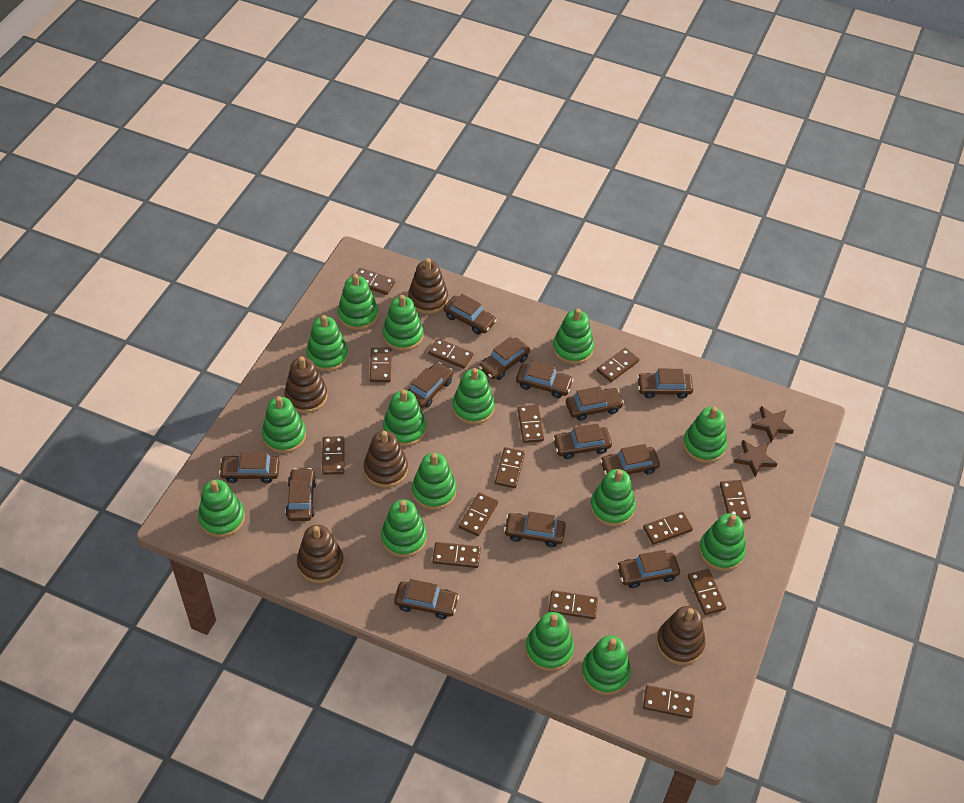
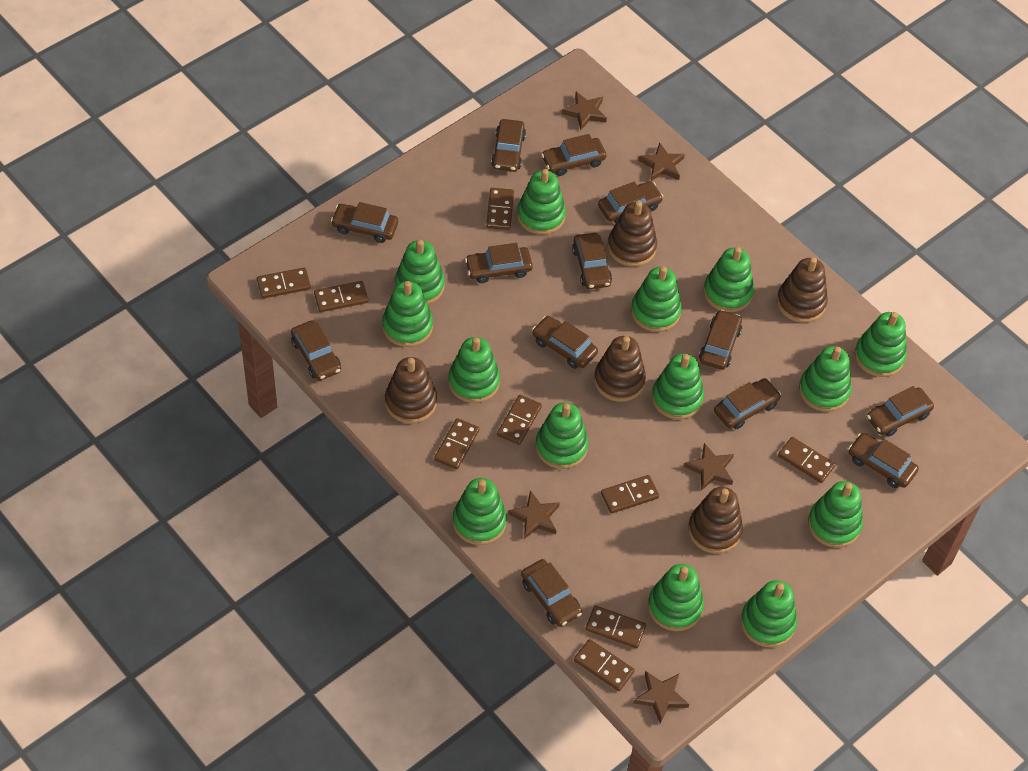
brown domino: [322,436,345,475] [356,268,395,295] [370,347,392,382] [428,338,473,369] [433,542,481,568] [459,492,498,536] [495,447,525,488] [517,405,544,443] [549,590,598,619] [597,348,639,382] [643,511,693,545] [643,685,695,719] [688,569,726,615] [720,480,751,520] = 14 -> [257,267,311,299] [314,281,368,312] [434,418,479,470] [486,188,514,230] [497,395,542,445] [574,639,635,691] [586,606,646,648] [601,475,659,514] [778,437,835,483] = 9
brown star: [734,440,778,477] [751,406,794,442] = 2 -> [508,490,560,539] [562,92,607,130] [633,671,689,724] [638,142,685,181] [684,443,734,491] = 5
green stacking toy: [198,480,245,538] [262,396,306,453] [306,315,348,372] [338,274,378,330] [381,499,427,558] [383,295,423,351] [383,390,426,446] [412,453,456,510] [452,368,495,425] [526,612,574,671] [553,308,594,365] [581,635,631,695] [590,469,636,526] [683,407,727,463] [699,513,746,571] = 15 -> [382,281,433,347] [395,239,445,304] [448,337,500,403] [453,478,507,545] [517,169,566,235] [535,402,588,469] [631,266,682,332] [648,564,704,631] [652,354,704,419] [703,247,754,312] [741,580,797,648] [799,346,852,412] [808,481,863,548] [855,312,907,377] = 14

